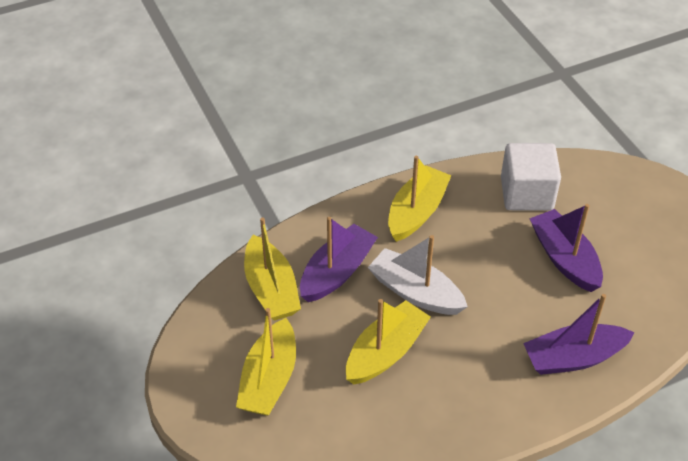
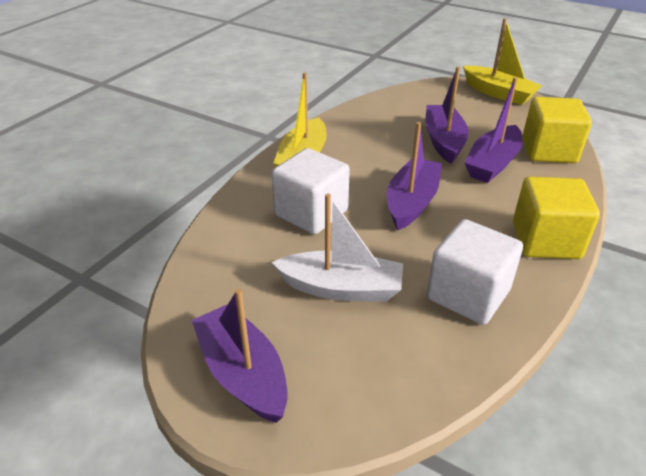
purple boat: [300,217,378,302] [523,294,635,375] [529,204,603,292] = 3 -> [192,288,288,423] [387,122,442,230] [426,67,469,164] [465,77,523,183] = 4
white cube: [501,143,561,210] = 1 -> [271,148,350,234] [427,219,523,325] = 2
yellow boat: [236,308,296,416] [244,217,301,321] [346,299,431,384] [388,156,451,242] = 4 -> [273,73,327,167] [463,18,542,105] = 2
yellow cube: none = 0 -> [513,176,600,259] [522,97,592,163] = 2

